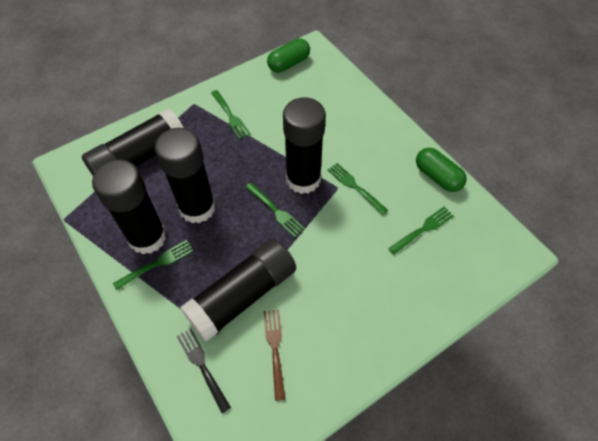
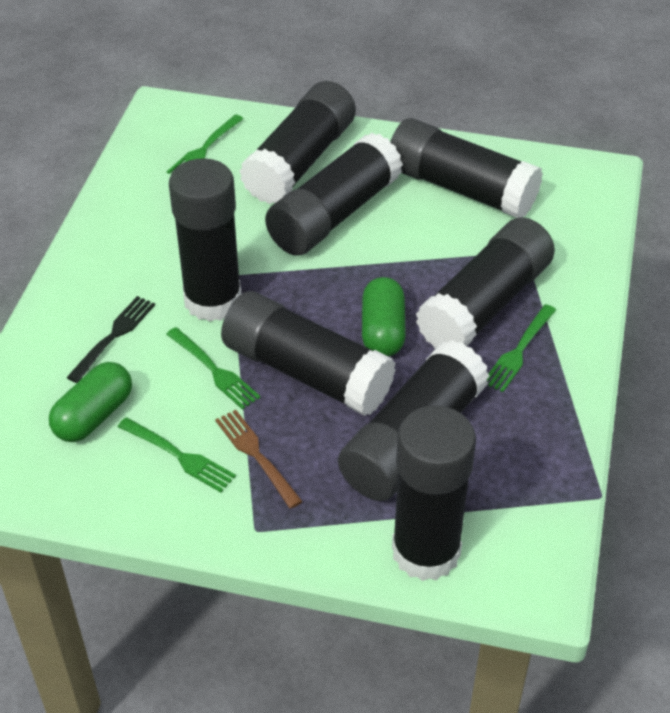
black glue stick: [82,108,184,175] [92,159,166,254] [155,128,216,223] [180,239,296,342] [283,98,326,194] = 5 -> [169,158,241,322] [221,291,396,416] [239,81,356,204] [265,133,403,256] [338,340,489,501] [390,118,543,218] [392,405,476,581] [416,218,555,349] = 8
green fork: [113,240,194,290] [211,90,250,139] [245,183,305,237] [328,163,389,215] [388,206,454,255] = 5 -> [118,417,236,492] [166,327,260,410] [167,115,243,174] [487,304,556,392] = 4

